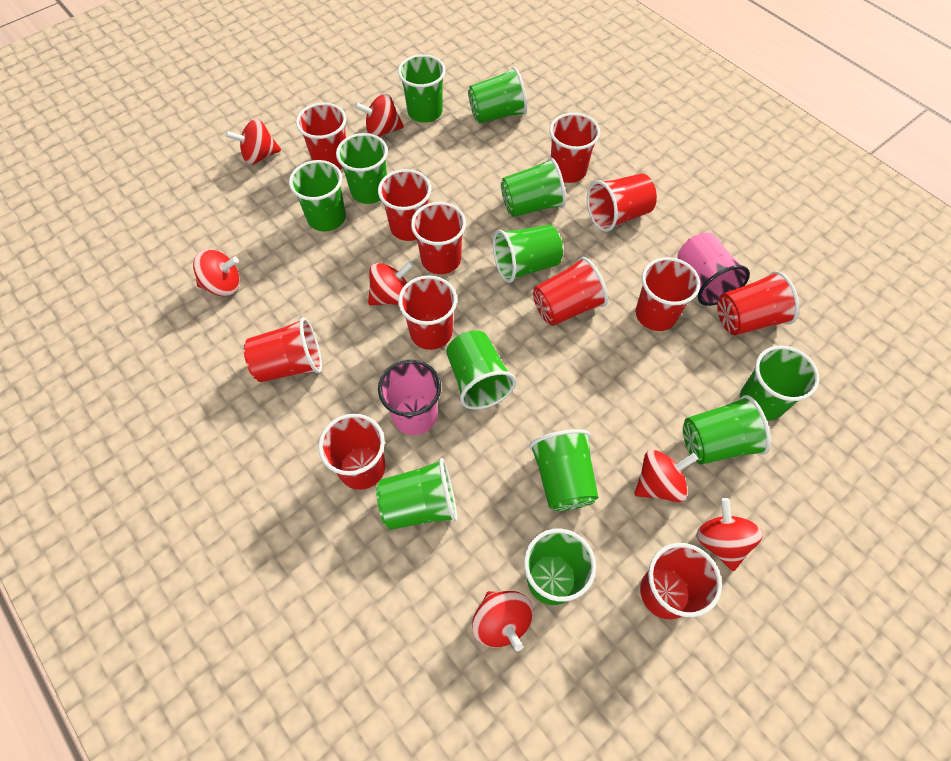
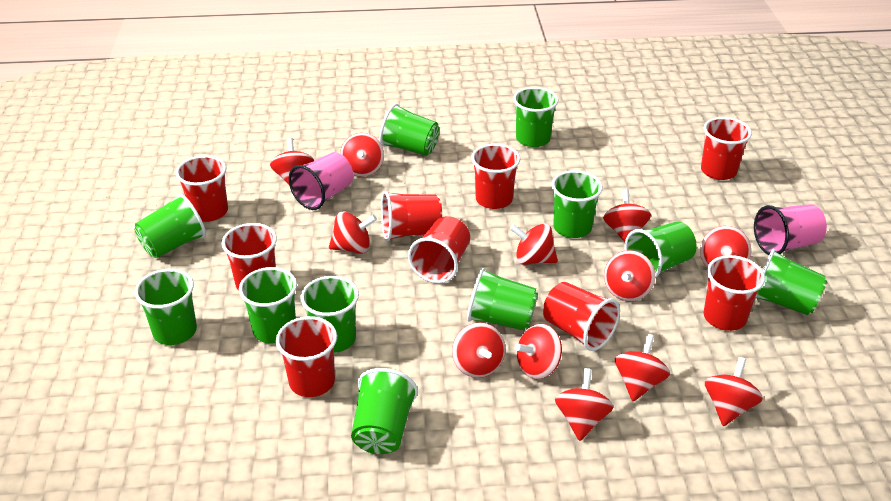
green cup: [289,160,346,232] [336,133,388,204] [376,458,457,530] [398,54,446,123] [446,331,516,410] [468,67,527,123] [493,225,563,283] [501,157,566,217] [524,529,596,605] [529,429,598,511] [683,395,771,465] [740,345,819,421] = 12 -> [134,193,206,258] [135,269,197,345] [239,267,297,344] [300,276,359,353] [351,368,418,454] [380,104,439,156] [467,268,538,331] [513,87,559,147] [551,170,603,238] [624,222,697,278] [755,249,827,315] = 11
red cup: [244,317,322,382] [296,103,346,170] [318,413,386,490] [378,169,431,241] [398,275,457,350] [411,202,466,274] [533,257,608,326] [549,113,600,183] [587,174,657,232] [636,257,700,331] [640,543,722,620] [717,271,799,335] = 12 -> [176,155,228,222] [222,223,277,291] [276,316,337,397] [381,191,442,241] [408,216,470,283] [471,144,520,209] [543,282,620,351] [701,117,752,180] [703,255,765,331] = 9
red spinning top: [193,249,240,296] [225,119,281,165] [355,94,404,137] [368,261,414,305] [472,591,533,651] [635,449,698,502] [696,498,763,571] = 7 -> [270,138,314,184] [329,212,377,254] [340,133,384,177] [452,323,505,378] [510,224,558,265] [515,324,562,379] [555,368,613,441] [603,189,651,242] [604,250,655,301] [615,334,670,401] [700,226,751,267] [705,357,763,426] = 12

